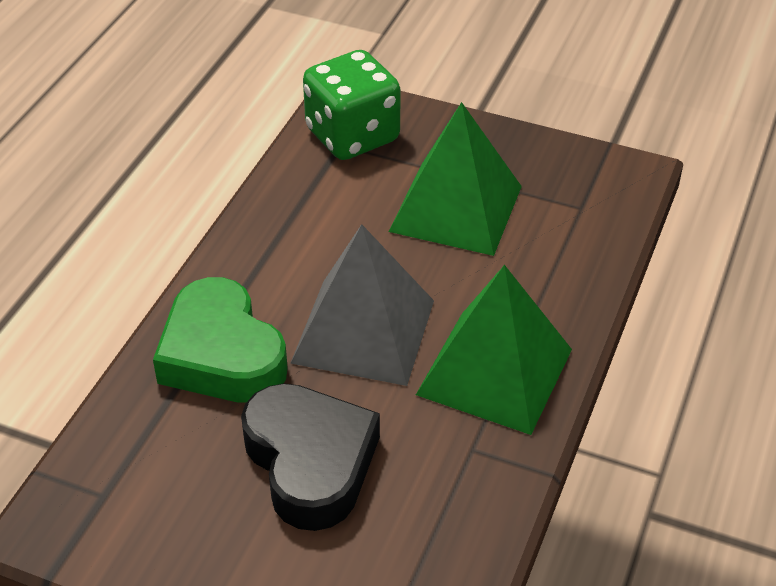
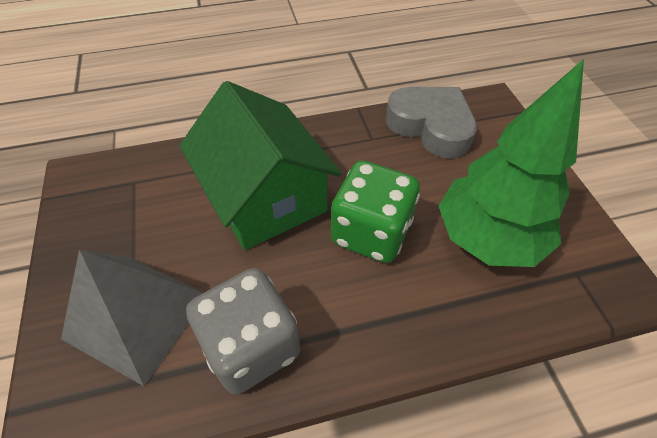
black heart: [241,383,380,531] = 1 -> none = 0
green heart: [153,277,288,403] = 1 -> none = 0
green house: none = 0 -> [179,81,342,250] = 1
green pyramid: [389,102,522,256] [416,265,572,435] = 2 -> none = 0
green tree: none = 0 -> [439,59,584,267] = 1
grey dice: none = 0 -> [186,268,301,394] = 1
grey heart: none = 0 -> [385,87,477,158] = 1

